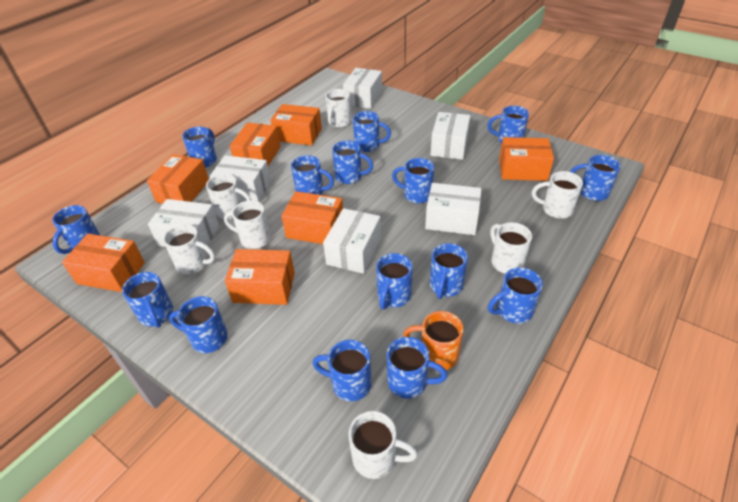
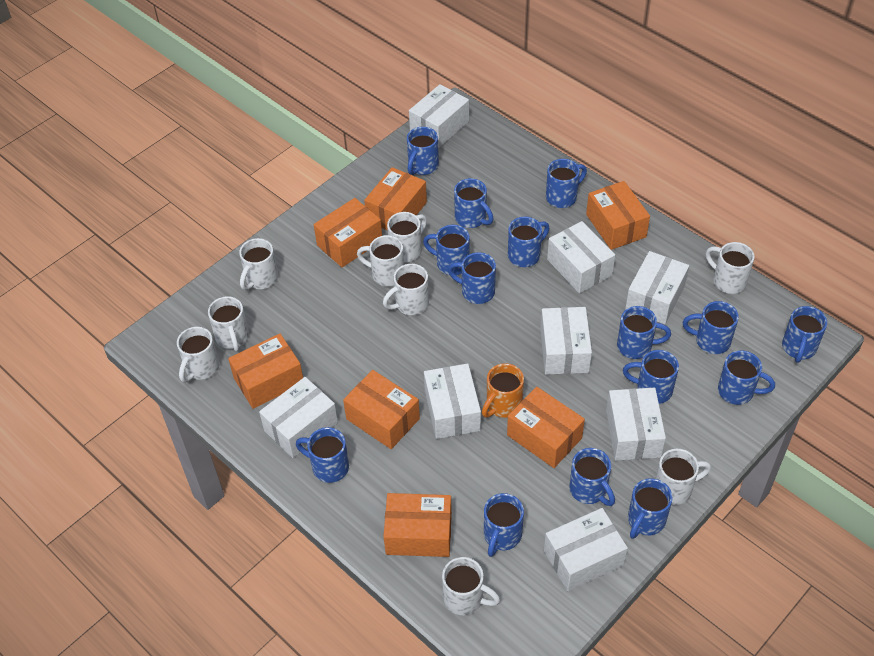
white box: [148,199,219,247] [210,155,271,202] [323,208,381,274] [343,68,382,109] [425,183,482,235] [431,112,470,160] = 6 -> [259,377,338,458] [409,84,469,148] [424,363,481,439] [540,307,592,375] [544,508,628,591] [547,221,615,294] [606,388,666,461] [625,251,689,325] = 8
white mug: [163,224,215,274] [206,174,251,219] [224,200,271,249] [325,89,351,128] [348,411,418,479] [490,222,532,274] [532,171,583,219] = 7 -> [177,327,220,382] [208,296,249,351] [239,238,278,290] [357,235,404,286] [383,264,429,315] [387,212,427,262] [442,557,500,615] [656,449,711,505] [706,242,754,294] = 9

